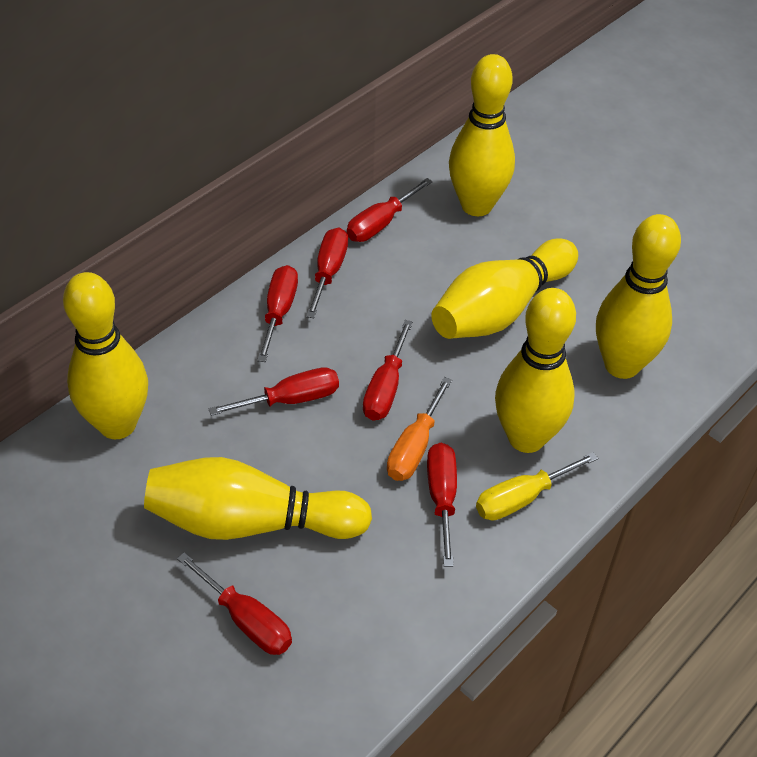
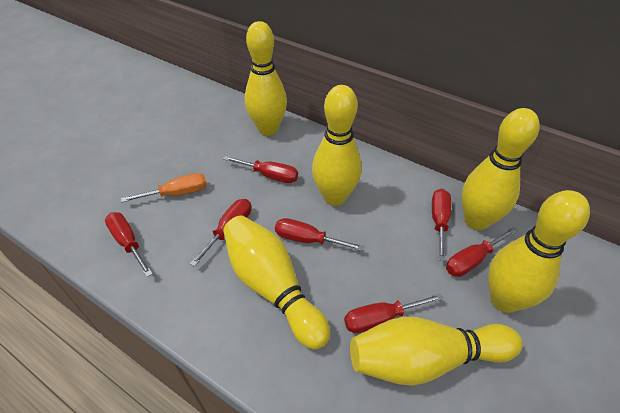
yellow screwdriver: [476,452,598,521] = 1 -> none = 0

